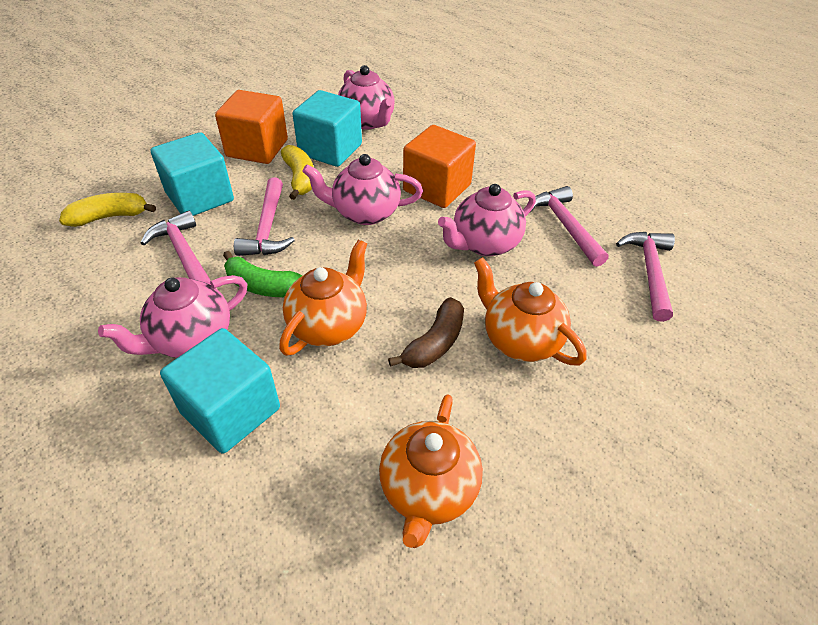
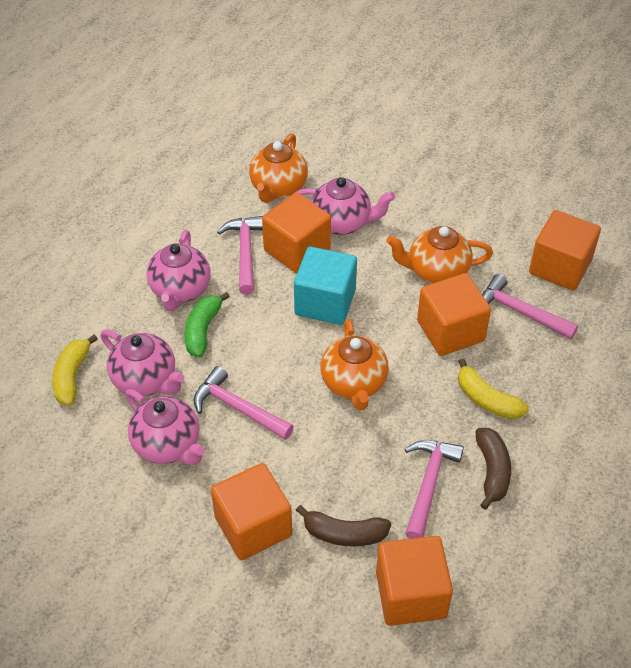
brown banana: [388,297,464,368] = 1 -> [296,505,391,546] [476,428,511,510] = 2
orange cube: [215,90,288,164] [403,125,476,208] = 2 -> [211,463,292,560] [262,193,331,273] [376,536,453,626] [417,273,491,356] [529,210,601,290] = 5
turquoise cube: [151,132,234,216] [160,328,280,454] [292,90,362,167] = 3 -> [294,247,357,325] = 1

